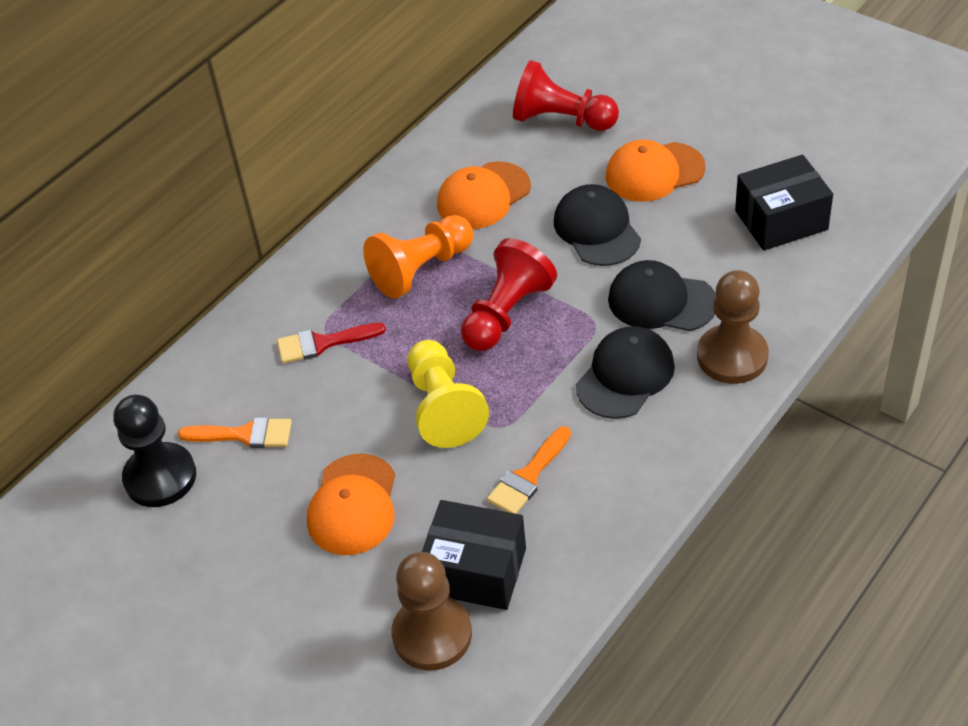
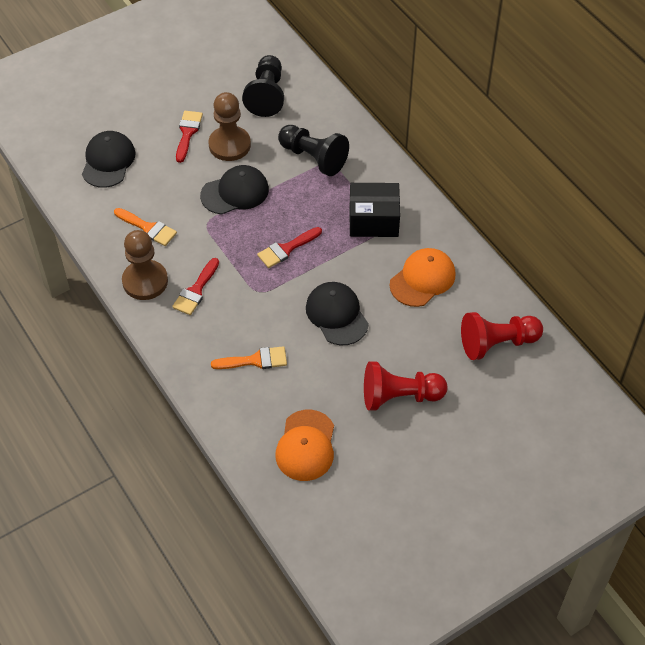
black box: [422,500,526,610] [735,155,833,251] = 2 -> [349,183,400,237] = 1
black pawn: [113,395,196,507] = 1 -> [242,55,284,117] [278,125,349,176] = 2
orange cap: [307,454,395,555] [437,161,531,229] [606,140,705,201] = 3 -> [275,410,334,481] [390,248,456,307] = 2
orange pawn: [363,215,473,299] = 1 -> none = 0
red brush: [277,322,386,364] = 1 -> [172,258,219,315] [176,111,203,163] [257,227,322,268] = 3
yellow pawn: [408,340,489,448] = 1 -> none = 0

